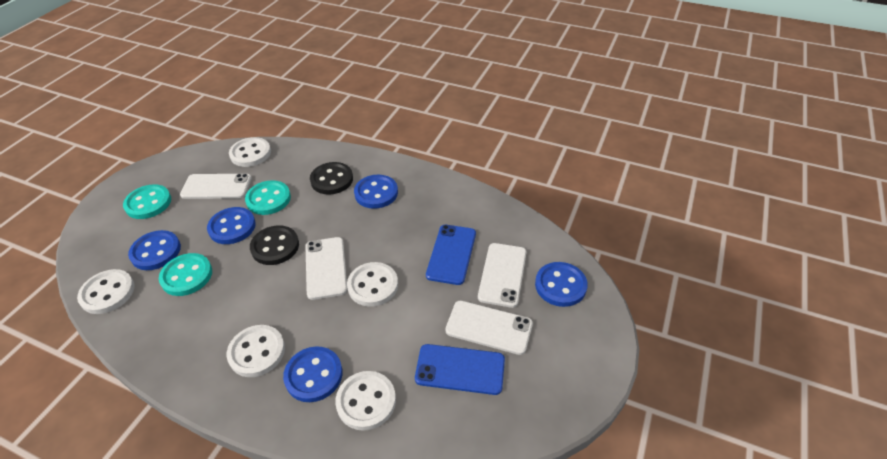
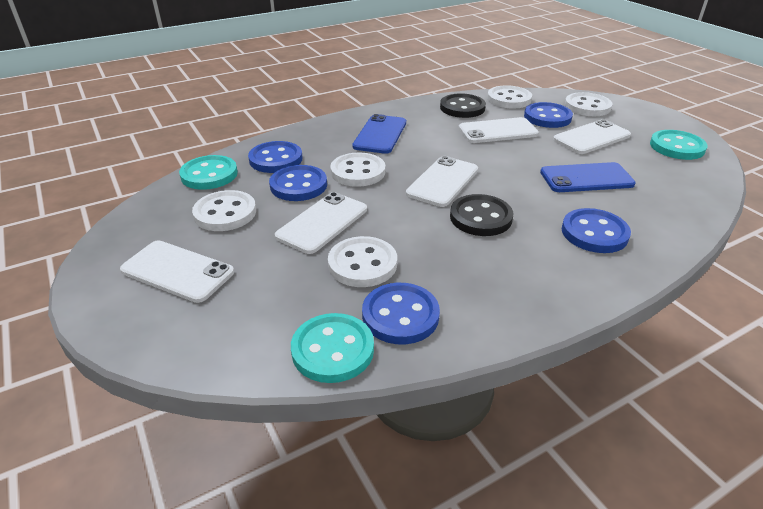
white phone: [180,174,252,199] [306,237,348,300] [445,301,533,355] [478,243,527,308] = 4 -> [120,240,234,303] [275,192,367,254] [406,156,478,207] [459,117,539,143] [553,119,631,154] = 5

